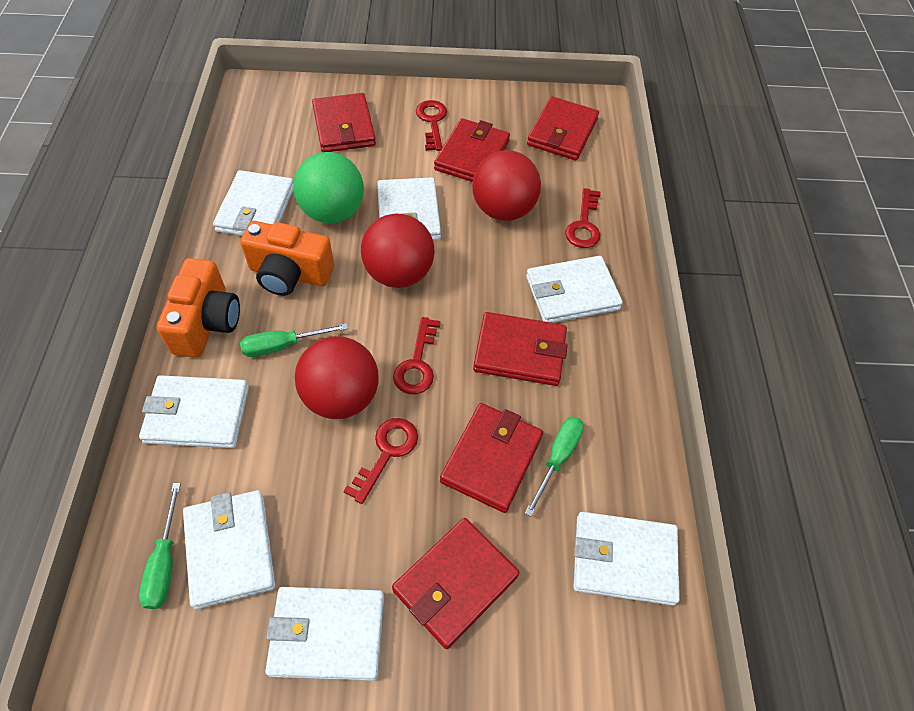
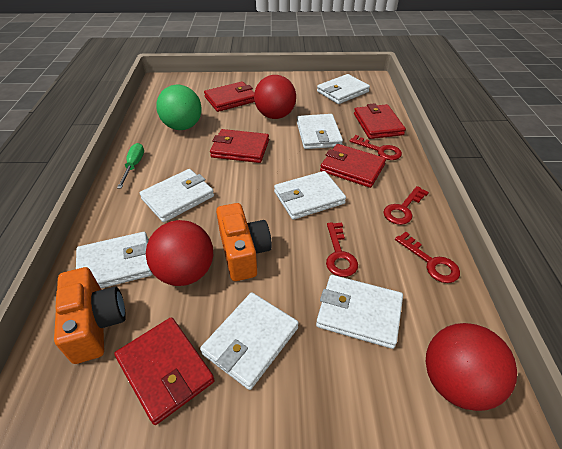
green screwdriver: [139,483,181,609] [240,323,348,357] [525,417,584,516] = 3 -> [117,143,144,188] = 1
red wallet: [312,93,376,152] [392,518,520,649] [434,118,510,182] [440,403,543,513] [473,312,568,386] [527,96,599,160] = 6 -> [114,317,215,425] [204,81,255,112] [210,129,269,163] [320,144,386,188] [354,103,406,139] = 5

